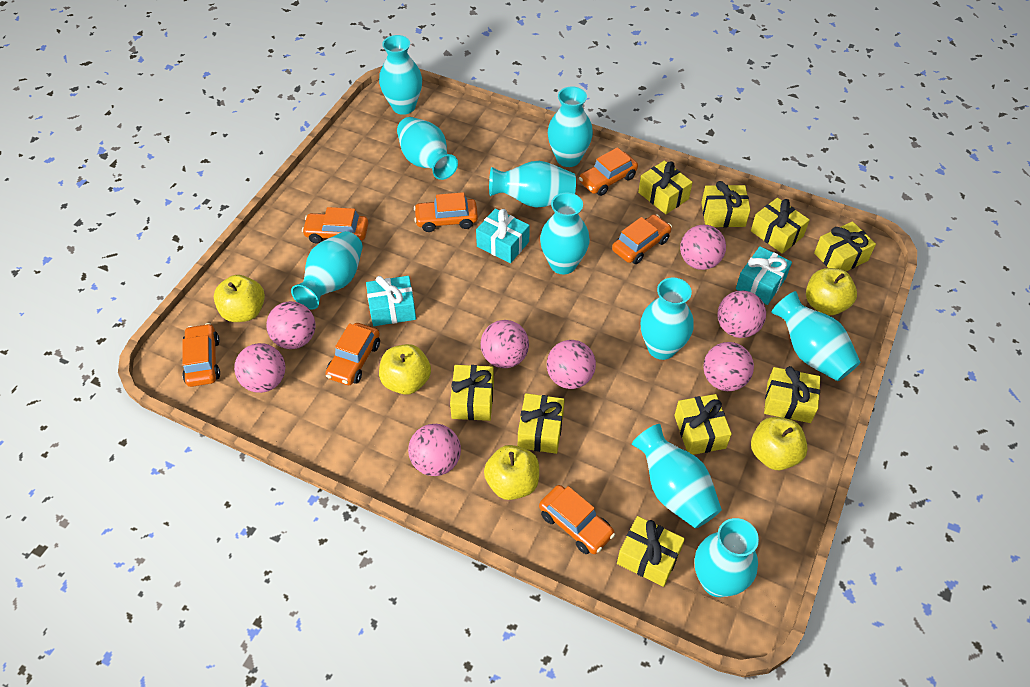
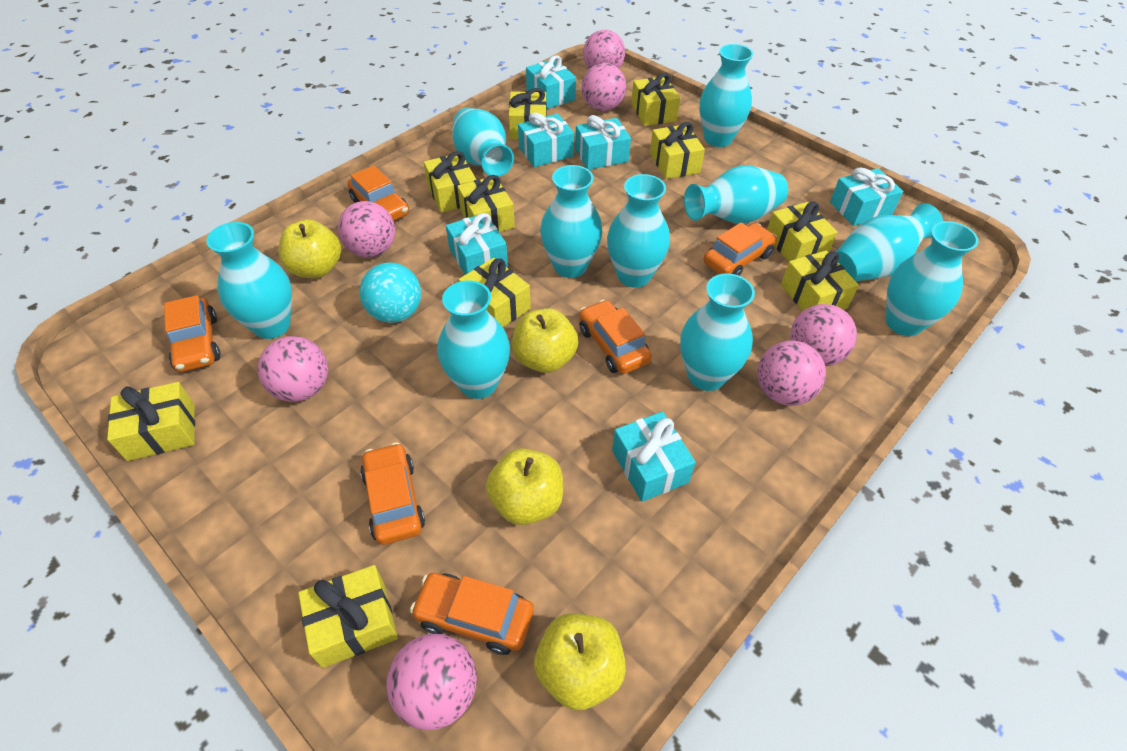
orange car: [182,323,220,387] [302,207,368,244] [325,323,380,385] [414,192,478,232] [539,485,615,554] [579,147,638,196] [612,214,672,264] = 7 -> [164,295,221,372] [347,165,409,221] [360,442,425,545] [410,573,534,655] [579,299,652,374] [703,222,777,276] = 6
pink ball: [234,343,285,393] [266,301,315,349] [408,424,461,476] [481,320,529,368] [547,340,596,389] [680,225,726,270] [703,342,754,391] [718,290,766,338] = 8 -> [258,336,328,402] [338,201,395,257] [387,634,477,730] [582,63,626,111] [583,30,625,69] [757,340,826,406] [790,304,857,366] = 7
turquoise ball: none = 0 -> [360,262,421,323] = 1
turquoise gift: [366,276,416,326] [476,208,530,263] [736,246,792,305] = 3 -> [446,213,508,275] [518,112,574,167] [526,55,576,109] [575,115,631,170] [612,412,696,502] [830,167,903,226] = 6
yellow apple: [214,275,265,322] [379,344,431,395] [484,445,539,500] [751,417,808,470] [806,268,857,315] = 5 -> [279,220,341,278] [486,448,563,525] [512,308,579,373] [534,613,626,710] = 4
yellow gift: [450,365,494,421] [518,393,565,454] [617,516,685,587] [638,161,693,214] [674,394,732,455] [701,181,751,227] [751,198,810,254] [764,366,821,423] [814,221,876,271] = 9 -> [107,382,195,461] [298,565,398,668] [424,151,476,213] [457,175,515,232] [459,258,531,327] [509,88,547,139] [631,73,680,126] [650,122,705,179] [767,202,837,262] [781,250,859,311] = 10

